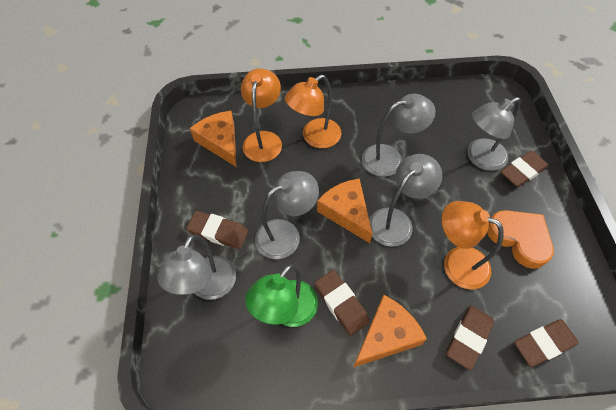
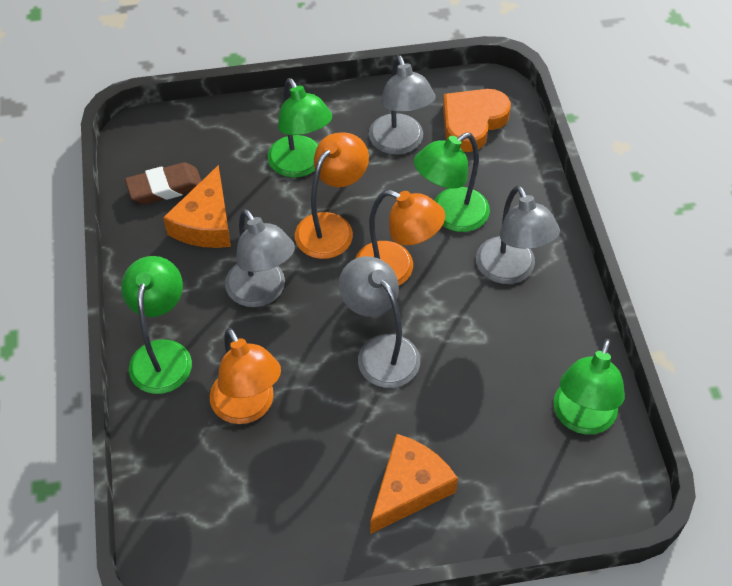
brown eraser: [186,211,249,249] [315,270,370,336] [446,305,494,370] [501,151,549,187] [514,319,579,367] = 5 -> [125,162,201,204] = 1
green lamp: [245,264,318,327] = 1 -> [121,256,192,394] [268,78,332,178] [414,133,490,232] [553,339,625,435] = 4
grey lamp: [157,235,236,300] [255,171,319,259] [362,94,436,177] [369,154,442,247] [467,97,520,171] = 5 -> [225,209,295,307] [339,256,420,388] [369,55,435,155] [476,185,560,284] = 4
orange cheese: [190,111,237,167] [317,178,372,243] [354,295,427,367] = 3 -> [163,165,231,248] [370,434,458,534] = 2

